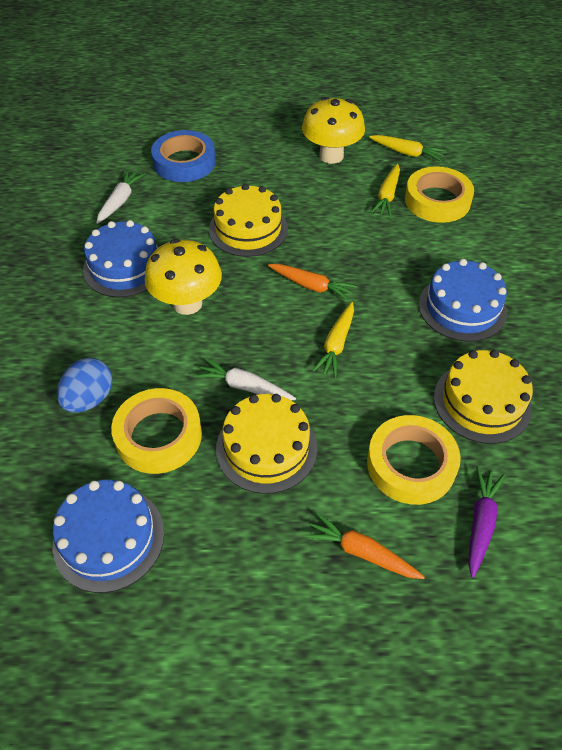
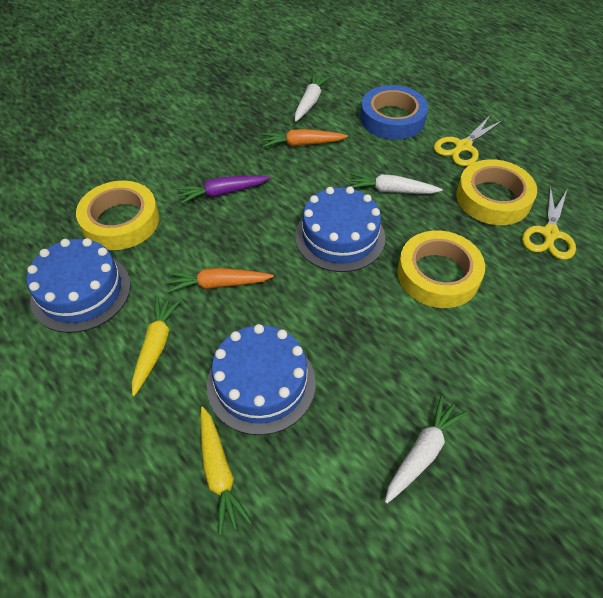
blue egg: [57,358,112,413] = 1 -> none = 0
white carrot: [96,170,145,224] [195,358,296,400] = 2 -> [295,73,330,122] [349,173,442,194] [385,396,467,504] = 3
yellow cake: [209,184,288,257] [216,394,317,494] [434,350,533,444] = 3 -> none = 0
yellow carrot: [312,302,354,378] [369,135,446,161] [371,163,400,217] = 3 -> [132,296,181,396] [200,407,252,535] = 2
yellow mushroom: [145,239,222,315] [302,97,365,164] = 2 -> none = 0
yellow scissors: none = 0 -> [434,116,503,166] [522,185,576,260] = 2

